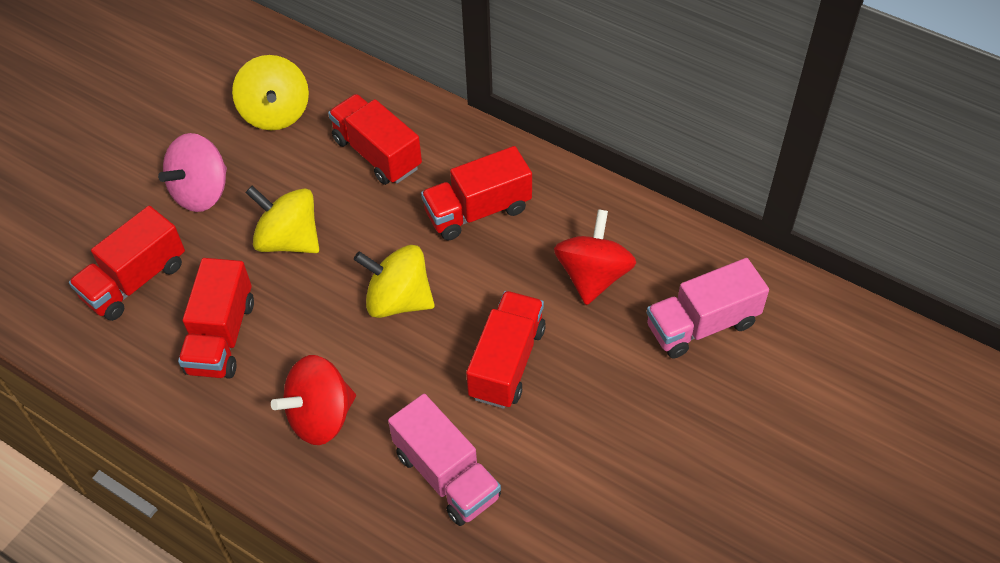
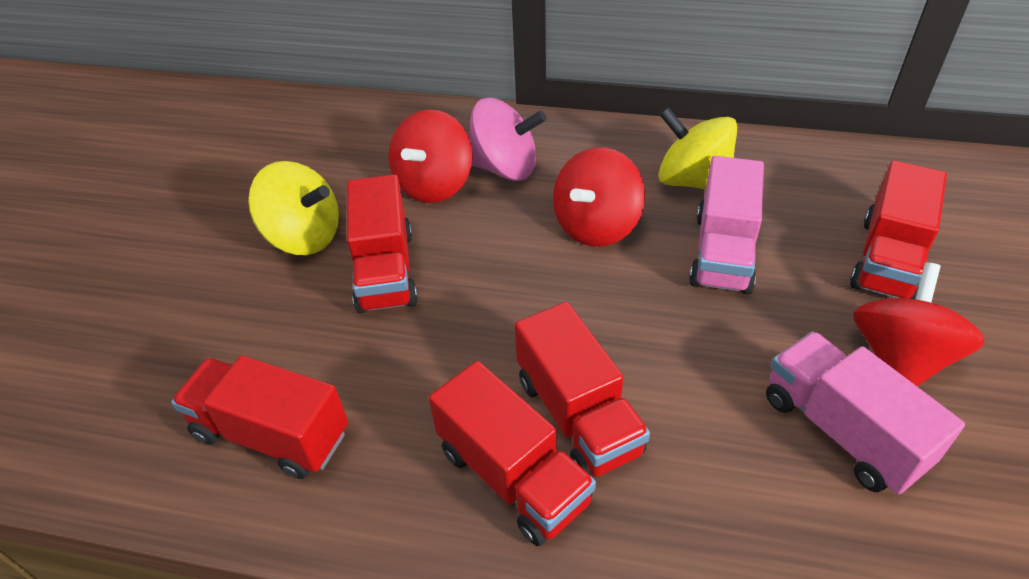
red spinning top: [271,355,356,445] [554,209,636,305] = 2 -> [389,109,473,203] [553,147,645,247] [853,262,985,386] = 3
yellow spinning top: [232,55,309,130] [245,186,319,253] [354,245,435,318] = 3 -> [248,161,339,255] [658,107,737,190] = 2

